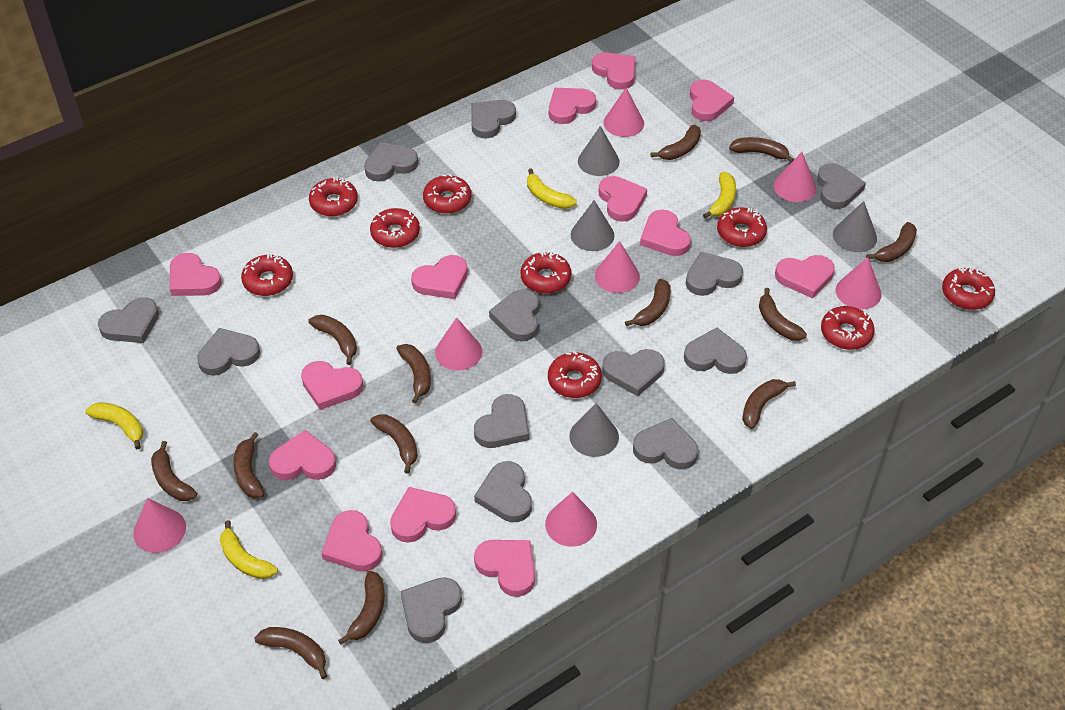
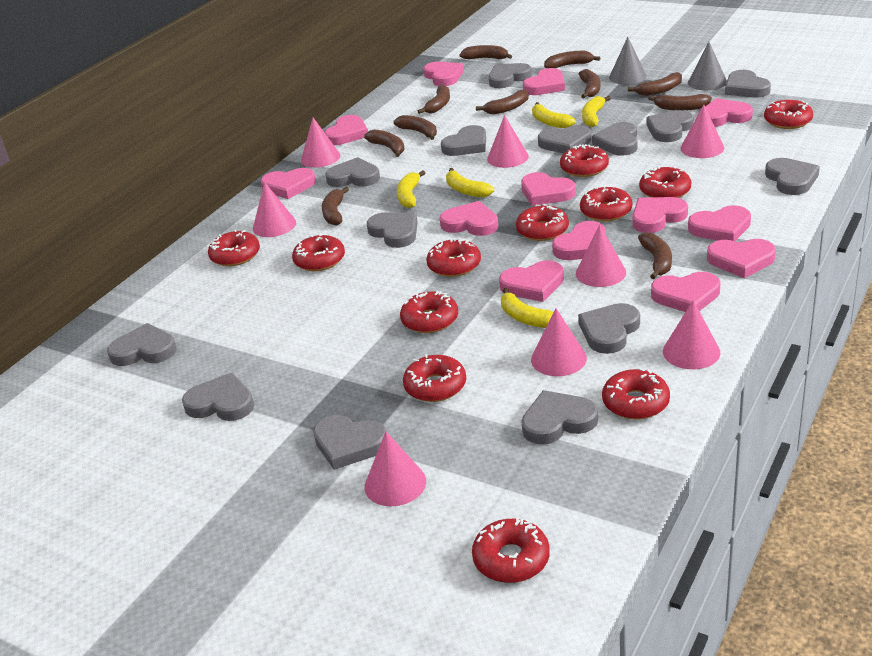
brown banana: [151,441,197,501] [233,432,265,498] [255,627,327,679] [308,315,357,365] [338,571,385,645] [370,414,418,474] [396,344,431,404] [625,279,671,326] [651,125,701,160] [729,137,794,162] [742,379,796,429] [759,288,807,341] [866,222,917,262] = 13 -> [322,187,349,226] [364,130,405,157] [393,115,437,140] [418,85,450,114] [459,45,512,59] [476,89,529,114] [544,51,600,68] [579,69,600,98] [628,72,682,96] [638,232,672,279] [648,94,712,111] = 11
grey cone: [570,200,614,251] [570,403,619,457] [578,126,620,176] [833,201,877,252] = 4 -> [609,37,647,85] [688,42,727,90] = 2
grey heart: [98,297,159,343] [197,328,260,376] [364,142,418,181] [400,577,462,643] [471,100,516,139] [474,394,529,448] [474,461,532,522] [489,289,539,342] [602,349,665,396] [633,418,698,469] [684,328,747,374] [686,252,743,296] [817,163,866,209] = 13 -> [107,323,177,366] [182,373,254,421] [313,415,387,470] [325,157,380,187] [367,213,418,248] [441,125,486,156] [489,63,532,88] [521,390,598,445] [538,125,591,153] [578,303,640,354] [592,122,638,156] [647,110,694,142] [725,70,771,98] [765,158,820,195] = 14
pink cone: [133,498,186,553] [435,317,482,370] [545,492,597,547] [595,241,640,293] [603,88,644,137] [773,152,816,202] [836,257,882,309] = 7 -> [253,182,296,237] [301,118,340,168] [364,432,426,506] [487,115,529,168] [531,308,587,376] [576,225,626,287] [663,300,720,369] [680,104,724,158] = 8
red donut: [241,254,293,296] [309,177,358,216] [370,208,420,248] [423,174,471,214] [520,251,571,294] [548,351,602,398] [717,207,767,247] [821,306,875,350] [942,266,995,310] = 9 -> [208,230,260,266] [292,233,345,271] [400,291,458,333] [403,354,466,402] [426,238,481,277] [472,518,550,583] [516,204,569,241] [560,144,609,177] [580,185,632,222] [602,368,670,420] [639,166,691,198] [764,100,813,129] = 12
yellow banana: [85,402,143,449] [220,520,278,579] [527,168,577,209] [703,172,736,218] = 4 -> [397,170,425,208] [446,168,494,198] [501,288,554,328] [532,102,576,128] [582,96,611,127] = 5

